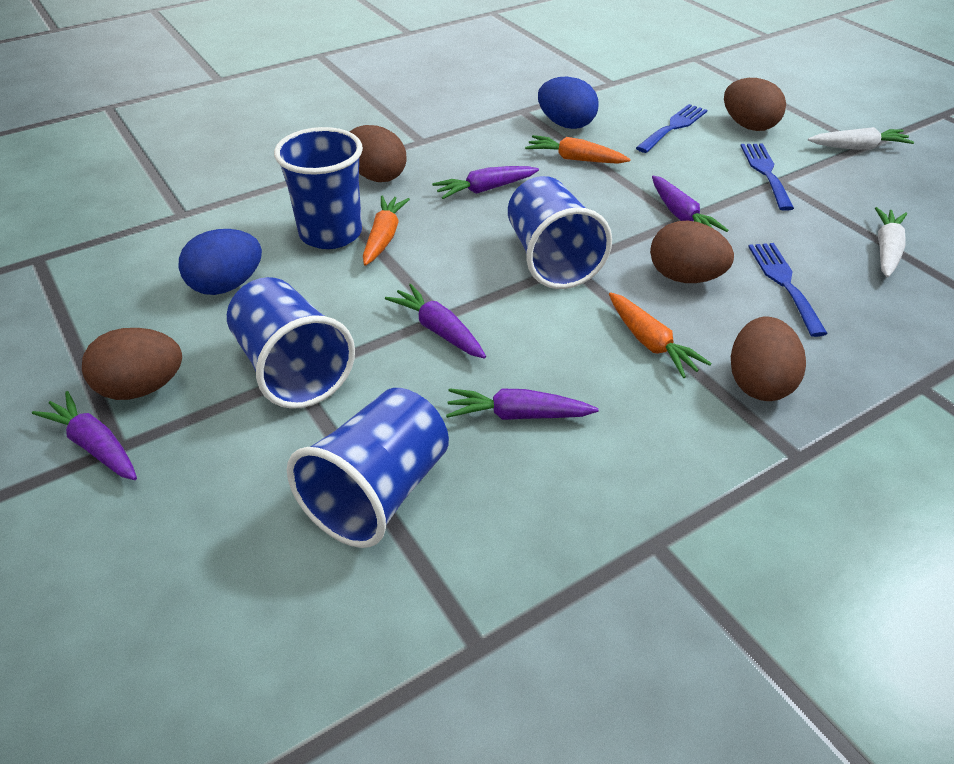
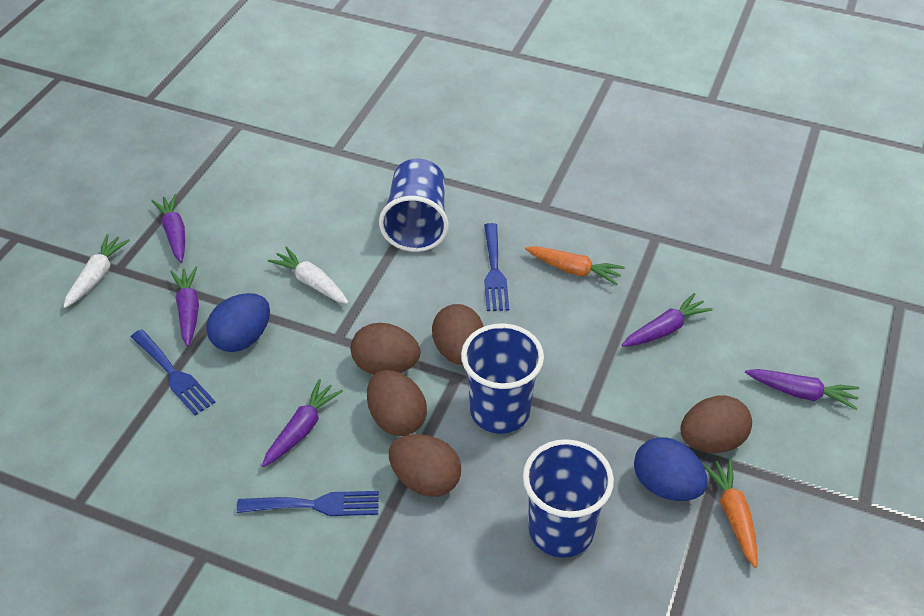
blue cup: [227,277,355,409] [274,127,363,249] [287,388,449,548] [508,176,612,289] = 4 -> [379,158,449,252] [461,323,544,434] [523,439,614,558] = 3
orange carrot: [363,196,410,266] [525,135,631,164] [609,292,712,378] = 3 -> [525,246,625,285] [702,459,758,568] = 2

